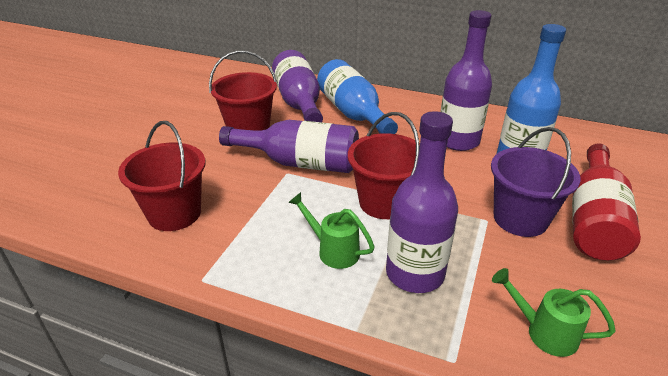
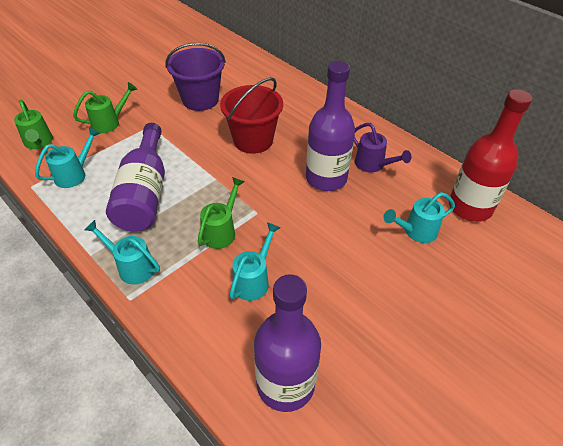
blue bottle: [317,59,398,134] [497,24,566,153] = 2 -> none = 0
green watering can: [288,192,375,269] [492,268,616,357] = 2 -> [14,100,53,149] [73,82,137,133] [198,177,244,249] = 3
purple bottle: [219,120,359,173] [272,50,323,122] [386,111,458,293] [440,10,492,151] = 4 -> [106,123,165,231] [254,274,321,412] [306,61,355,191] = 3
purple watering can: none = 0 -> [354,123,411,173] = 1
red bucket: [118,121,205,231] [209,50,277,131] [348,112,420,219] = 3 -> [220,77,283,154] = 1
turquoise watering can: none = 0 -> [35,127,101,188] [84,220,160,285] [229,222,280,301] [383,192,455,243] = 4

